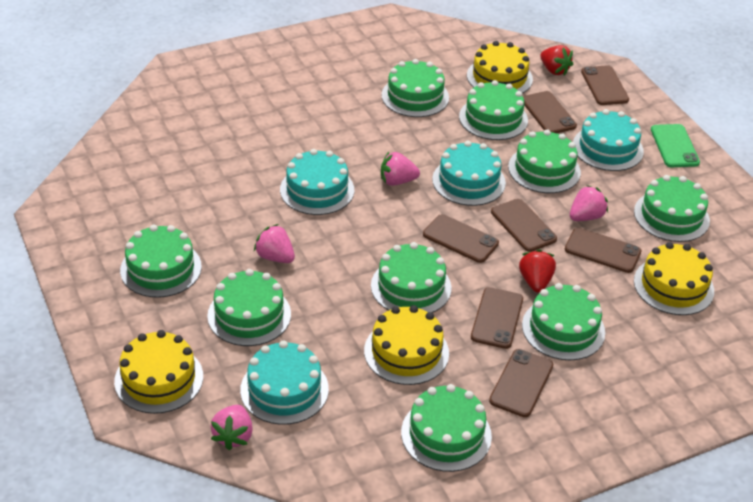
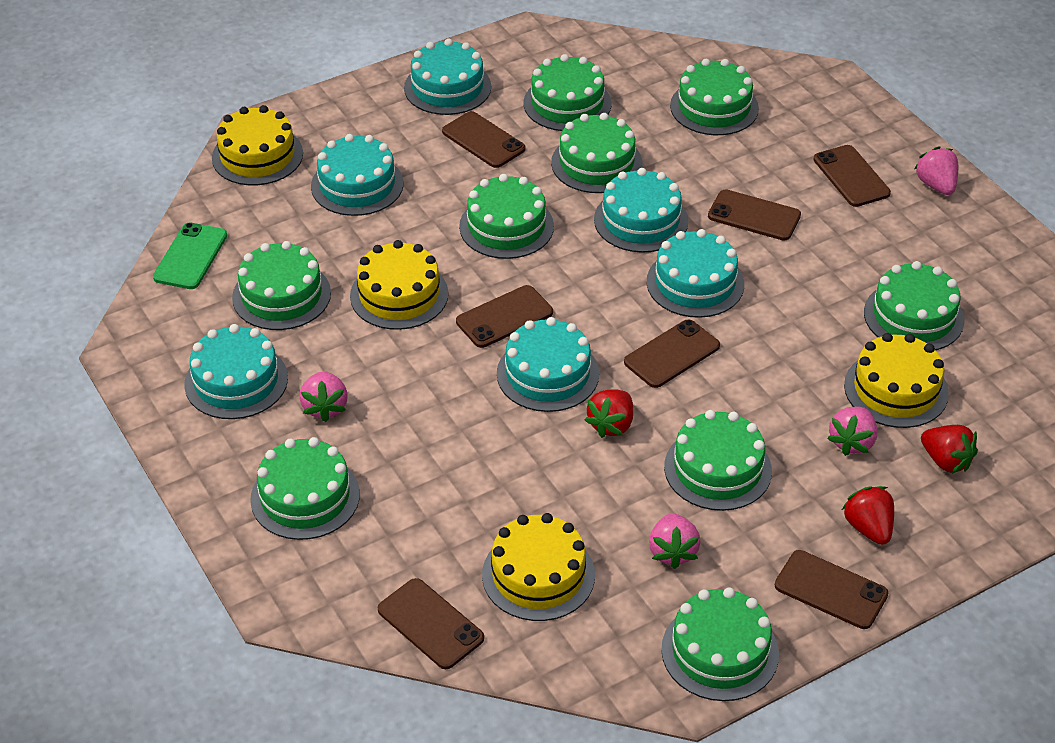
red strawberry: [519,249,556,293] [540,45,573,76] = 2 -> [585,389,633,438] [842,486,894,545] [921,425,978,474] = 3
turquoise cake: [240,340,329,425] [280,149,354,215] [432,141,506,206] [573,109,644,171] = 4 -> [184,324,288,419] [311,134,403,216] [404,39,491,115] [497,317,599,412] [594,168,688,253] [647,229,744,318] = 6

